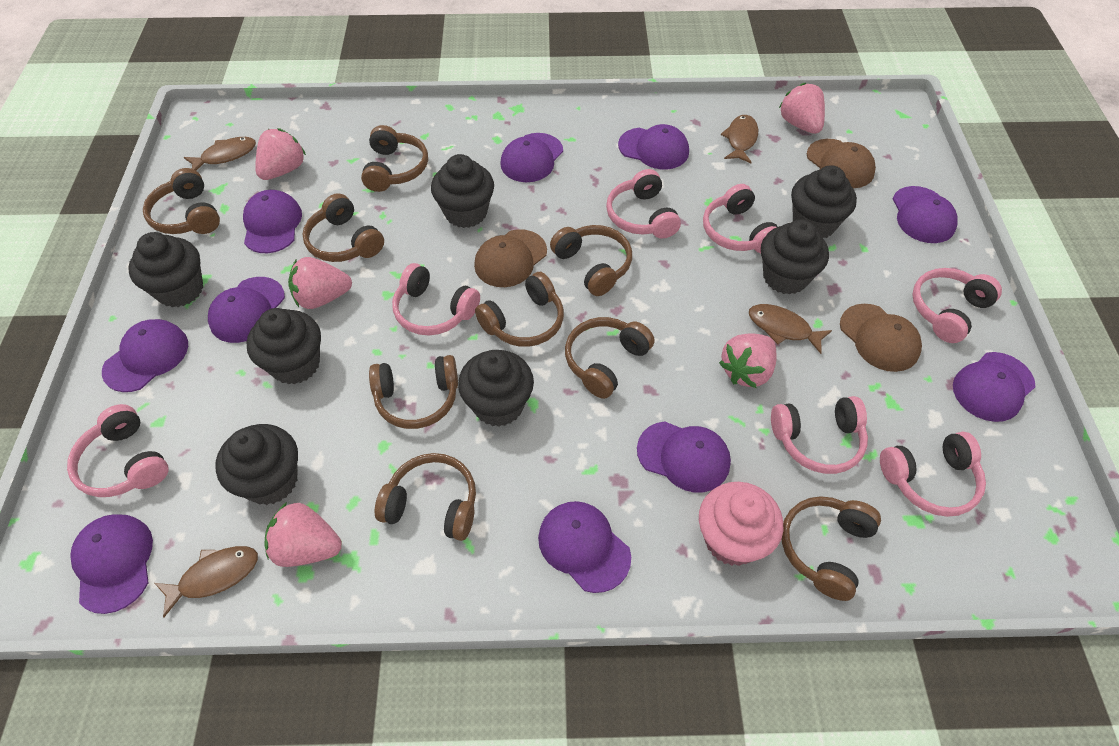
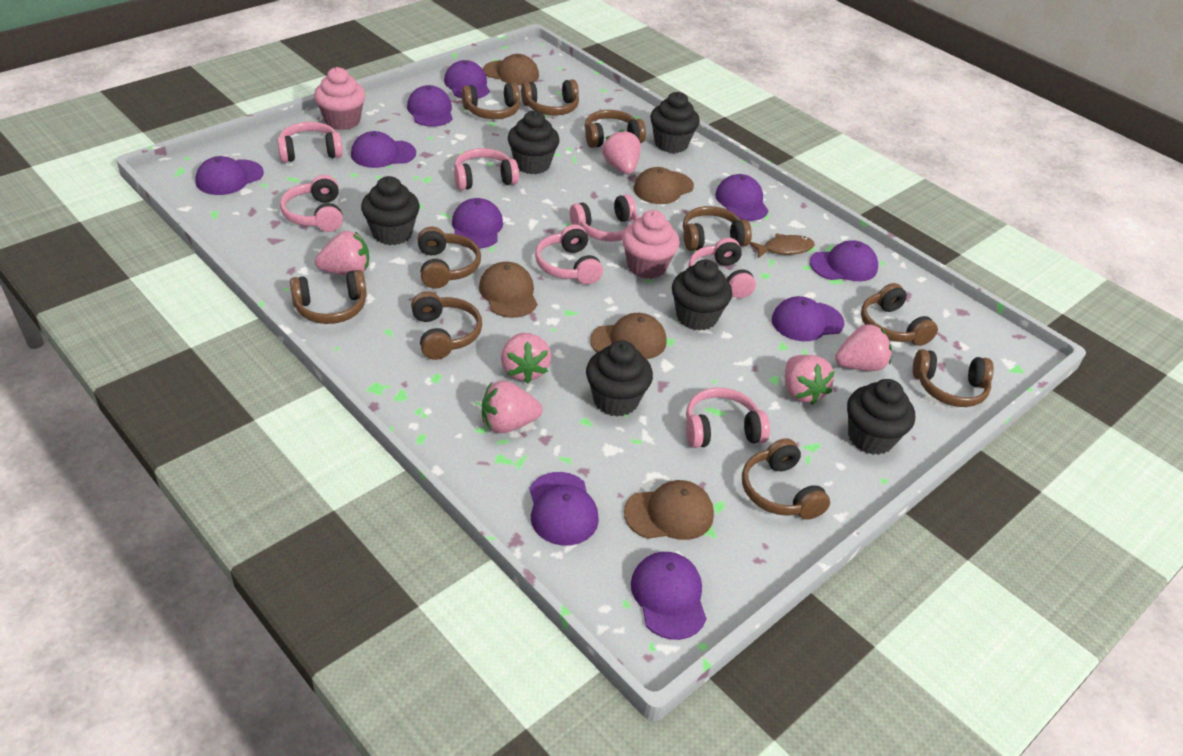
black cupcake: [128,232,203,307] [215,424,298,505] [246,308,321,384] [431,154,494,228] [458,350,534,427] [761,219,829,295] [791,165,857,238] = 7 -> [361,176,420,245] [508,111,560,174] [586,340,653,417] [650,92,700,153] [672,259,732,331] [847,379,915,455] = 6
brown cap: [474,229,547,287] [807,139,876,188] [840,304,922,372] = 3 -> [479,262,537,318] [483,54,539,85] [590,313,667,359] [624,480,714,540] [634,167,694,204] = 5
brown fish: [155,546,258,617] [184,137,256,171] [721,115,758,163] [749,304,832,354] = 4 -> [750,234,815,258] = 1
brown headphones: [143,168,220,234] [302,193,384,262] [361,125,428,192] [369,355,458,429] [375,453,476,541] [475,272,564,347] [550,225,632,296] [565,317,655,399] [782,496,881,601] = 9 -> [290,270,367,324] [411,291,482,360] [418,226,481,288] [462,83,520,119] [521,80,579,115] [585,110,646,148] [683,206,752,251] [742,438,830,520] [861,283,938,346] [913,349,994,407] = 10
pink cupcake: [699,482,783,566] = 1 -> [314,67,366,130] [622,210,680,279] = 2
pink strawberry: [255,128,306,180] [265,502,342,567] [288,257,352,309] [719,333,777,388] [779,83,825,134] = 5 -> [315,231,369,276] [482,381,543,433] [501,333,551,383] [602,129,641,174] [785,355,835,405] [835,324,892,371] = 6

